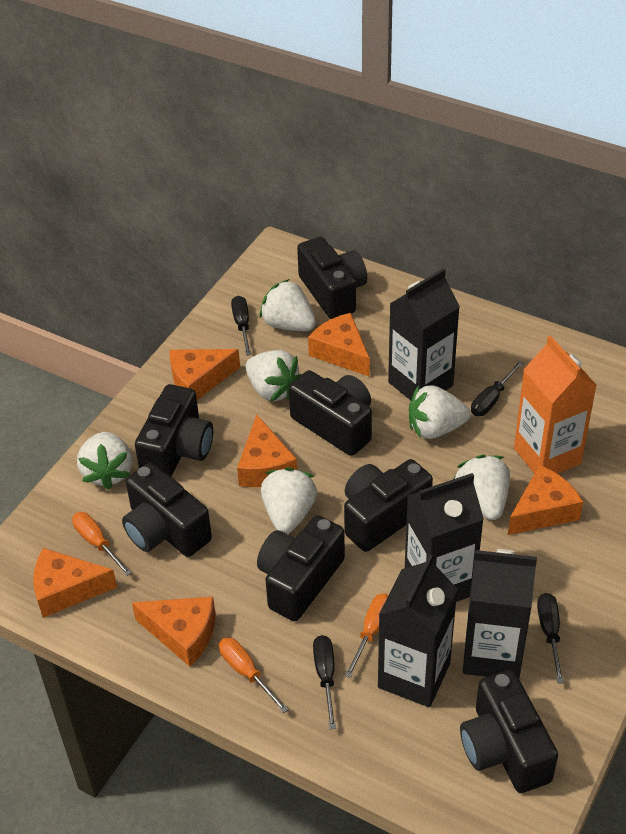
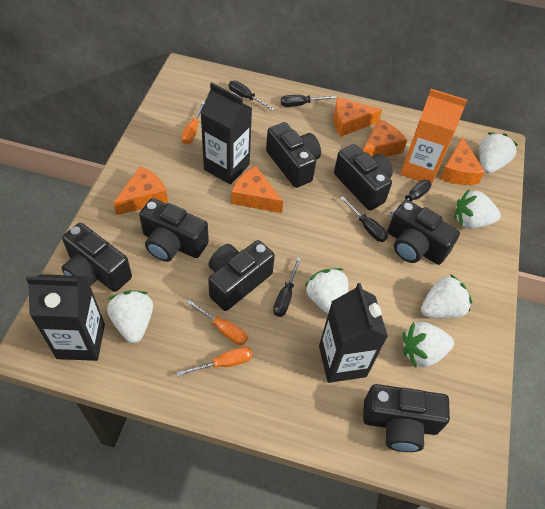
black carton: [378,554,458,707] [388,268,460,400] [405,473,484,602] [463,549,537,678] = 4 -> [26,274,105,361] [200,82,252,185] [319,283,388,383] = 3
black screwdriver: [231,296,251,356] [313,635,336,729] [471,361,523,416] [537,593,564,683] = 4 -> [229,81,275,111] [273,257,301,317] [281,95,336,107] [340,196,388,242] [388,180,431,216] = 5
orange cheese: [33,548,117,618] [132,597,215,667] [170,349,240,400] [237,415,297,487] [308,313,370,377] [508,465,583,535] = 6 -> [113,166,168,215] [232,166,283,213] [333,97,382,137] [363,119,407,157] [440,137,485,185] = 5

